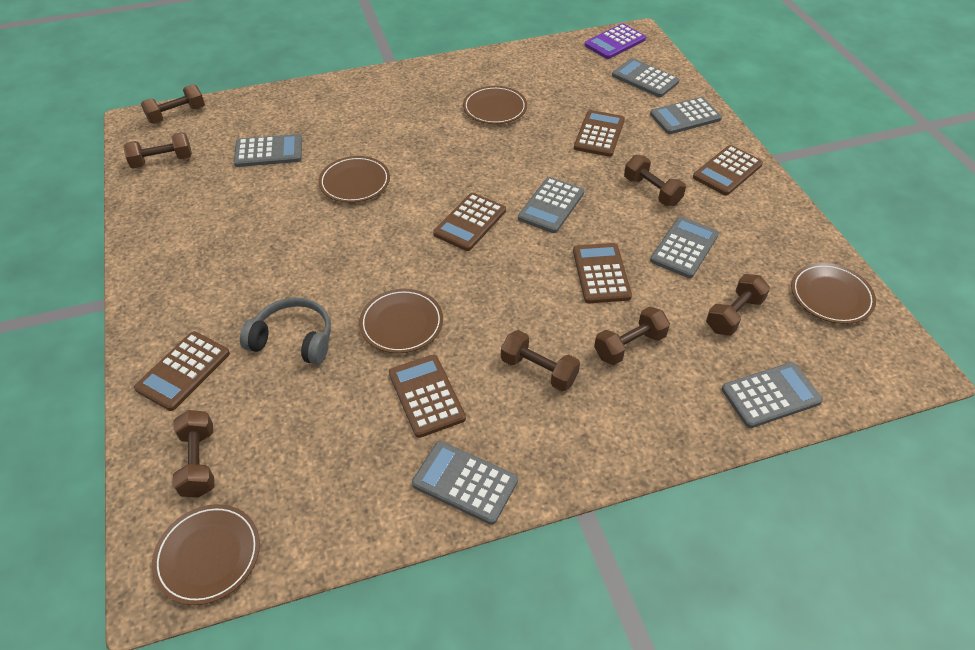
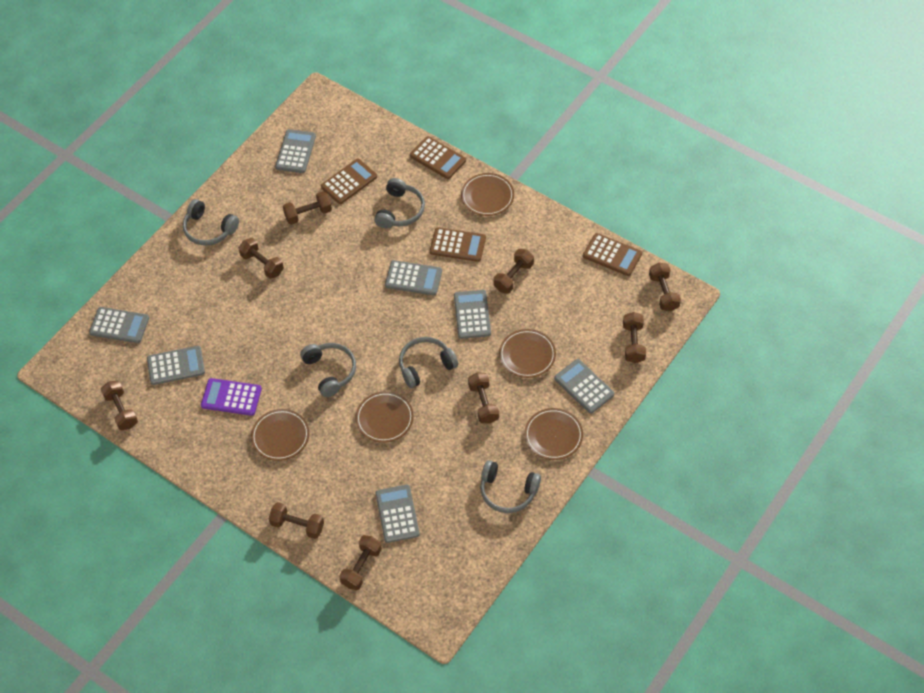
brown calculator: [134,331,230,411] [389,355,466,438] [433,193,506,251] [573,243,632,303] [574,110,625,157] [693,145,763,196] = 6 -> [321,159,377,204] [410,136,466,179] [430,227,486,262] [583,233,642,276] = 4
brown dumbbell: [123,132,192,168] [141,84,205,124] [173,410,214,497] [501,330,580,391] [594,306,670,365] [624,155,686,206] [706,274,770,336] = 7 -> [101,381,138,430] [239,238,284,279] [269,502,324,539] [283,191,332,225] [339,535,382,590] [468,372,499,424] [494,249,534,294] [623,312,646,363] [649,263,681,311] = 9
grey headphones: [240,297,331,365] = 1 -> [183,199,239,246] [300,343,356,397] [374,178,425,229] [399,337,458,388] [480,460,541,513] = 5

